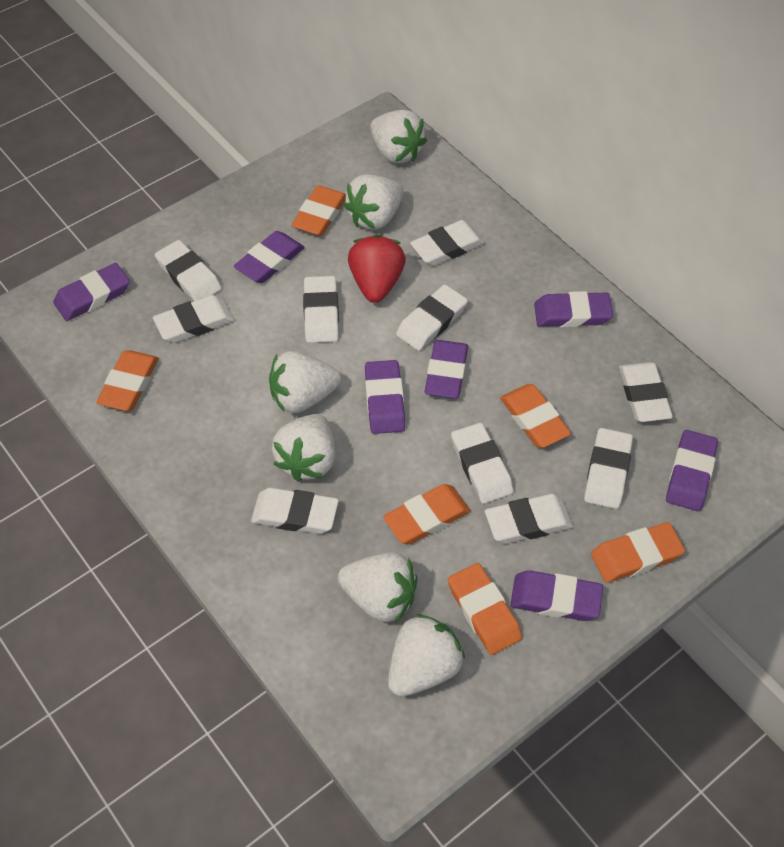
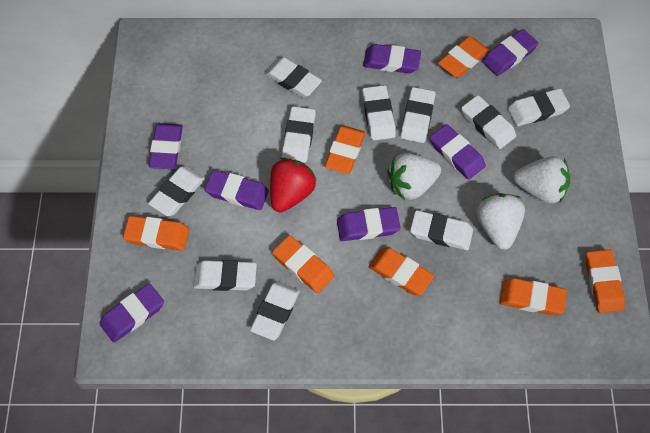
orange eraser: [96,350,159,411] [291,185,346,236] [383,484,471,544] [448,563,522,655] [500,384,571,448] [591,522,685,583] = 6 -> [123,216,189,251] [272,235,334,293] [325,125,365,174] [369,248,434,295] [438,36,490,78] [499,278,567,315] [586,250,625,313] = 7
white strawberry: [269,351,341,413] [272,414,335,482] [338,552,418,623] [343,174,404,230] [370,110,427,163] [388,614,465,697] = 6 -> [387,153,441,201] [476,193,525,250] [514,156,570,204] = 3

